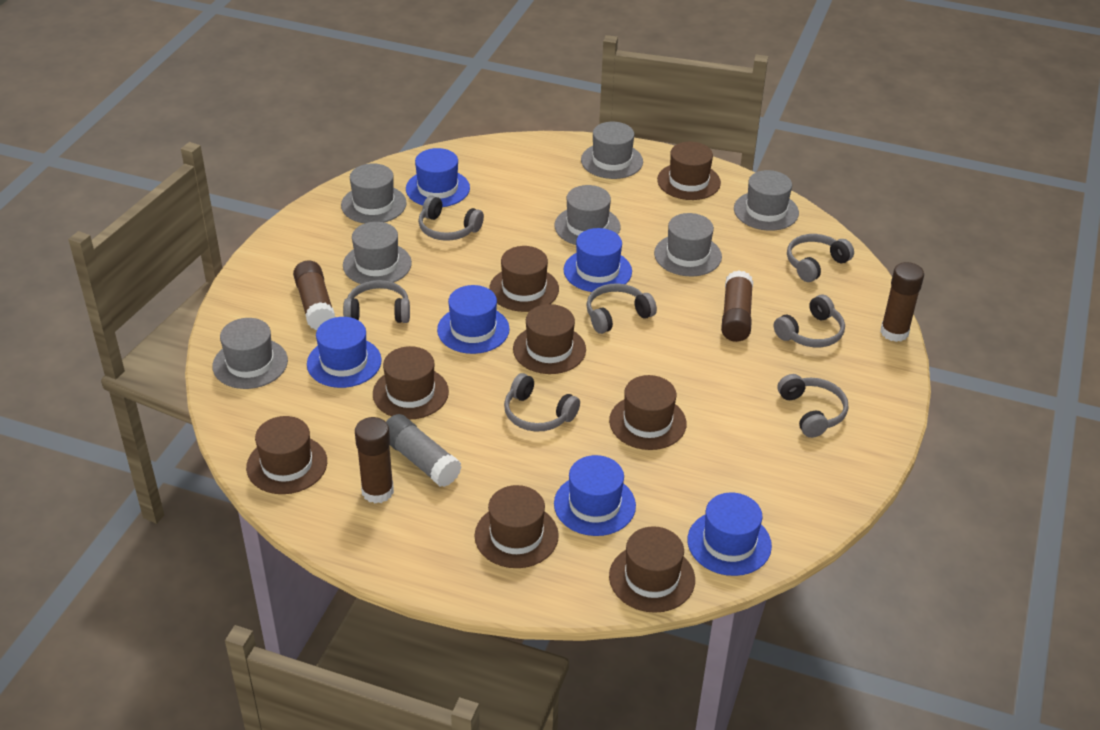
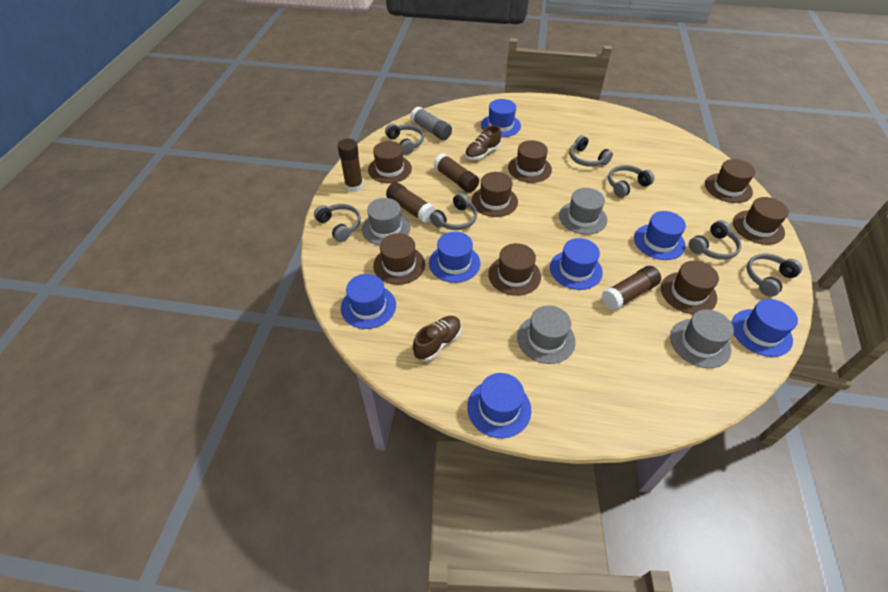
blue hat: [307,317,382,388] [406,148,470,207] [437,285,510,354] [554,455,636,536] [564,228,632,292] [687,492,772,576] = 6 -> [341,274,396,329] [429,231,480,283] [467,373,531,438] [481,99,521,137] [550,238,603,290] [634,211,686,260] [731,299,798,357] = 7
brown shoe: none = 0 -> [413,316,461,361] [465,125,501,160] = 2
grey hat: [212,318,288,389] [341,163,407,223] [343,222,412,284] [555,185,621,245] [581,122,643,179] [654,213,722,276] [734,170,799,231] = 7 -> [362,198,411,245] [517,305,576,364] [559,188,607,235] [670,309,734,368] = 4

